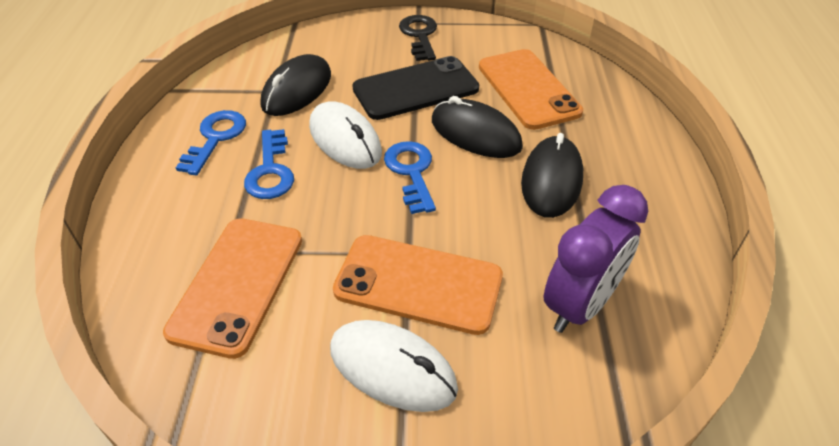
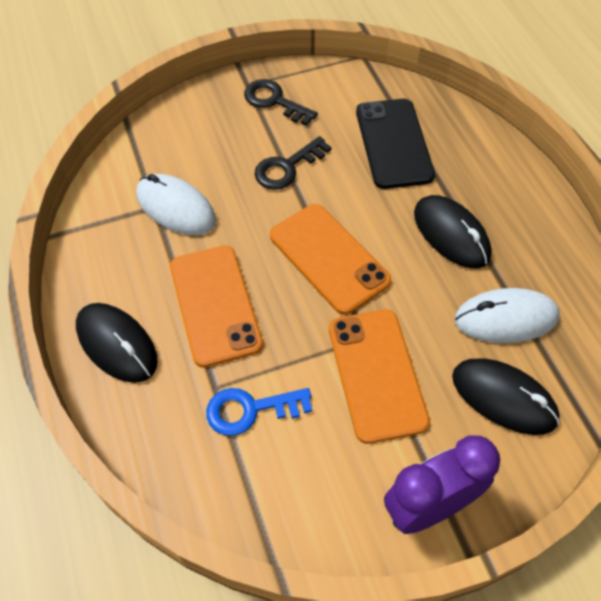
black key: [399,15,437,61] = 1 -> [244,79,318,126] [255,136,332,190] = 2
blue key: [176,110,246,175] [244,129,294,199] [384,141,436,214] = 3 -> [206,388,312,436] = 1

